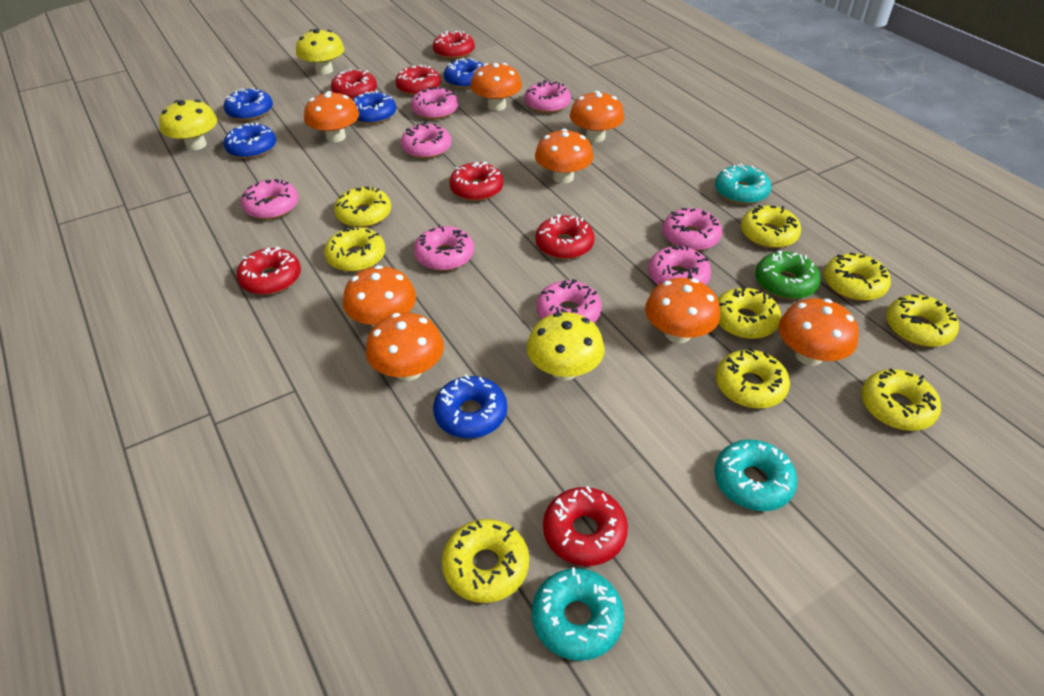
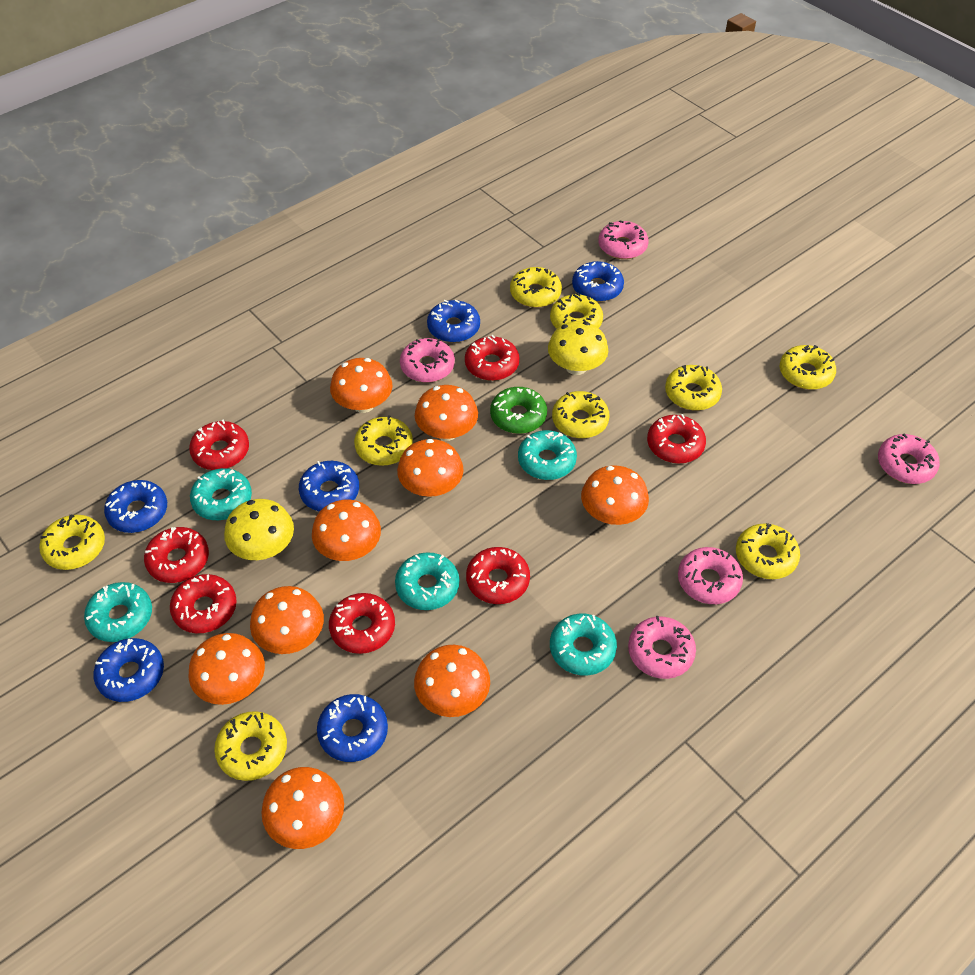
blue donut: [224,88,273,121] [224,123,276,159] [352,91,396,124] [433,374,507,438] [444,58,484,89] = 5 -> [93,638,164,702] [104,480,167,533] [299,461,359,512] [317,694,388,762] [427,300,480,343] [572,261,624,302] = 6
orange mushroom: [304,91,359,142] [343,265,416,327] [366,313,444,381] [471,63,522,111] [535,129,594,184] [570,91,625,142] [645,278,720,343] [779,298,859,366] = 8 -> [189,633,265,705] [250,586,324,654] [261,767,344,849] [312,499,381,561] [330,358,393,413] [397,439,464,497] [414,645,490,717] [415,385,478,441] [581,465,649,525] = 9
pink donut: [241,179,298,219] [401,122,451,159] [411,86,458,120] [414,224,474,271] [524,80,571,113] [537,279,602,323] [648,246,711,285] [663,208,722,251] = 8 -> [400,338,455,382] [598,220,649,259] [628,616,696,679] [678,547,743,604] [878,433,940,484] = 5
turquoise donut: [532,567,624,661] [714,440,798,511] [715,163,771,204] = 3 -> [84,582,152,642] [190,468,252,520] [395,552,459,610] [518,430,577,480] [550,614,617,676] = 5
yellow mushroom: [159,100,217,150] [296,29,345,75] [527,312,605,381] = 3 -> [224,499,294,560] [548,321,608,375] = 2

